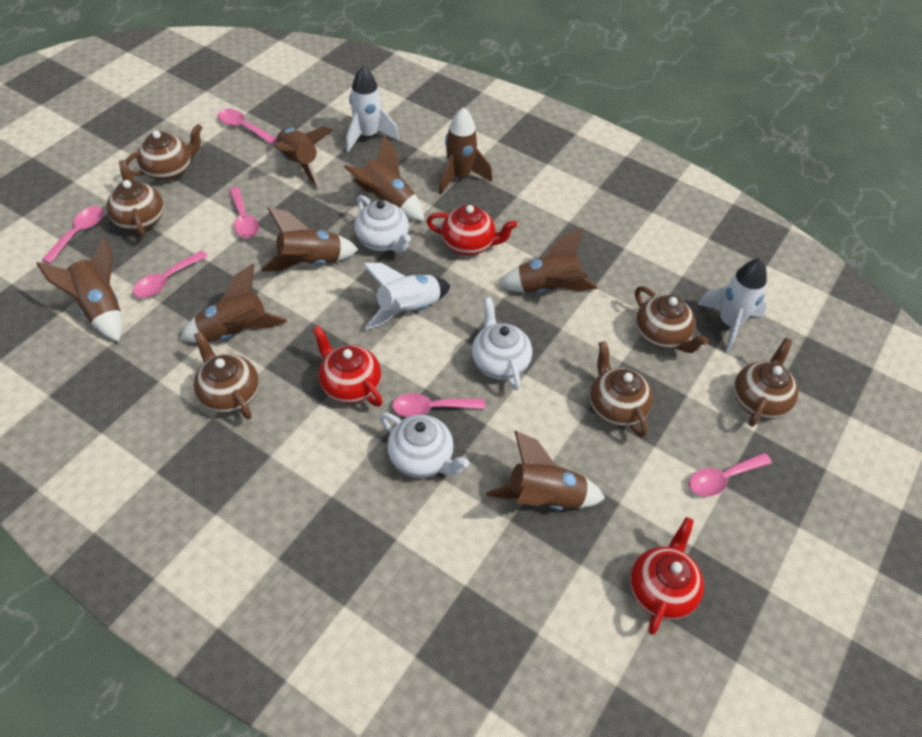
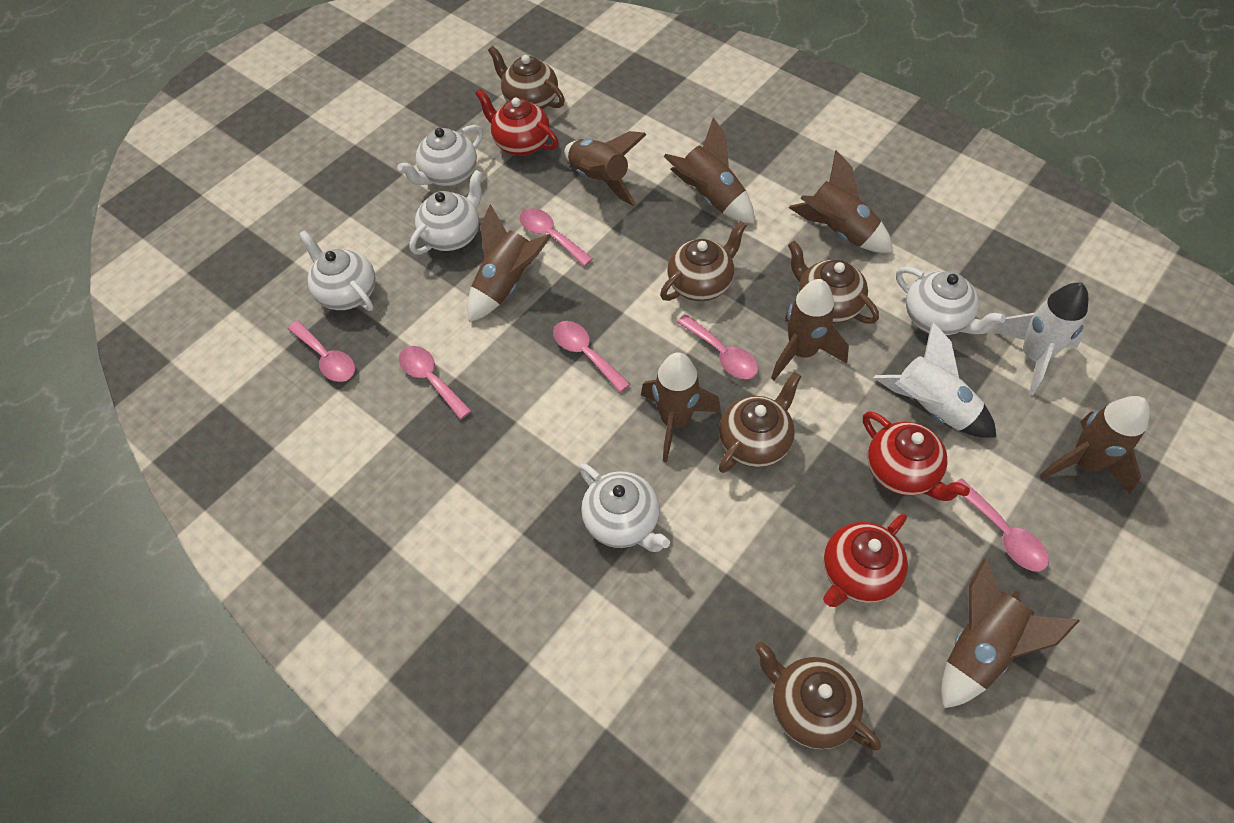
brown teapot: [107,160,164,237] [125,124,203,181] [194,331,259,419] [590,341,653,438] [635,286,708,353] [734,338,798,427] = 6 -> [488,46,565,109] [660,221,747,301] [718,372,802,473] [755,641,881,750] [788,241,879,324] = 5
white rocket: [346,66,399,152] [362,263,451,330] [698,258,767,352] = 3 -> [874,322,996,438] [994,283,1088,395] = 2
white teapot: [355,195,411,253] [379,413,469,478] [472,297,532,390] = 3 -> [299,230,376,311] [398,125,483,186] [409,170,483,255] [579,463,670,552] [896,267,1006,335] = 5

